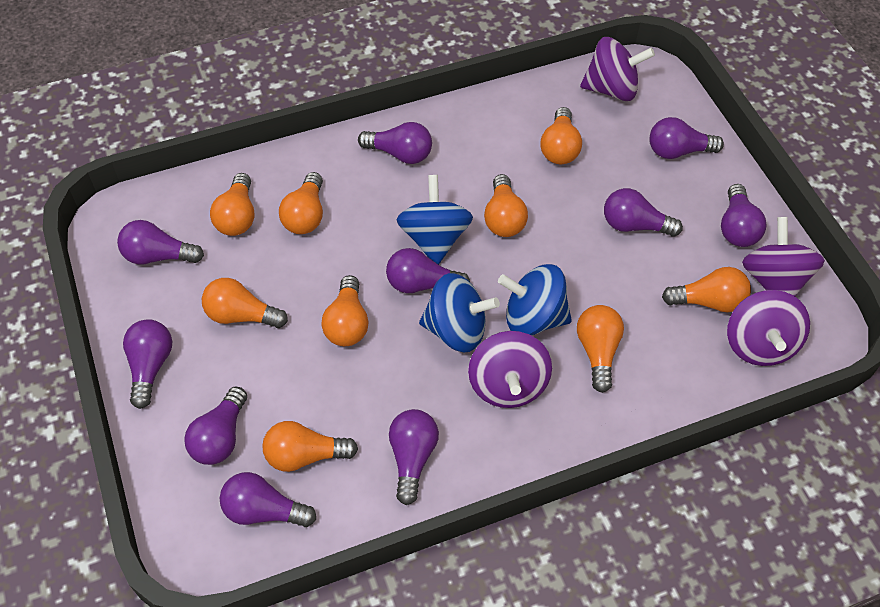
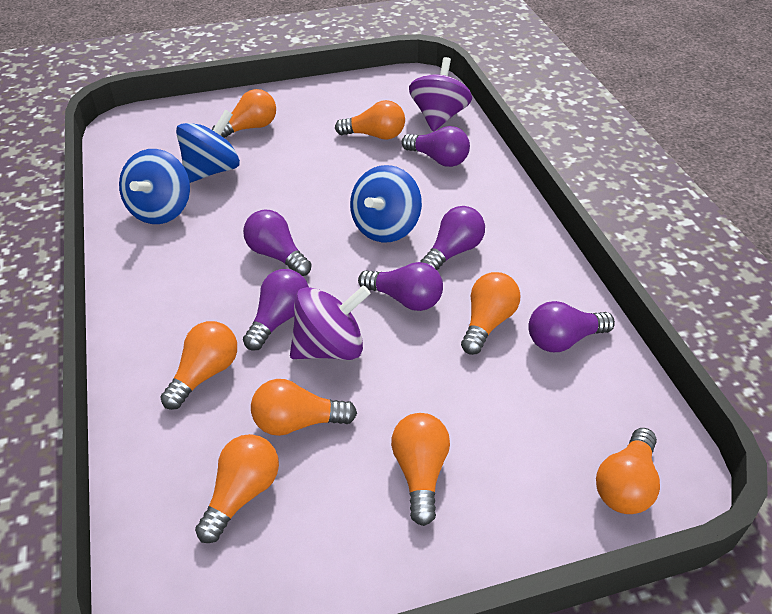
orange light bulb: [202,278,288,328] [210,173,254,236] [262,421,358,472] [279,172,323,234] [321,275,369,346] [484,174,528,237] [541,107,582,164] [577,305,624,393] [662,267,751,312] = 9 -> [160,321,237,410] [195,434,279,543] [212,89,276,138] [251,379,357,436] [335,100,405,140] [391,413,450,526] [461,272,520,355] [596,428,660,514] = 8
purple light bulb: [117,220,204,264] [123,319,172,409] [184,386,247,465] [220,472,316,527] [358,122,432,164] [386,248,470,293] [389,409,439,505] [604,188,683,237] [649,117,724,159] [721,184,767,247] = 10 -> [243,210,312,276] [243,269,309,351] [358,262,443,311] [402,126,470,167] [420,206,485,270] [528,301,615,352] = 6
purple spinning top: [468,331,552,408] [580,37,655,101] [727,290,810,366] [742,217,825,296] = 4 -> [290,285,371,360] [409,57,472,132] = 2

